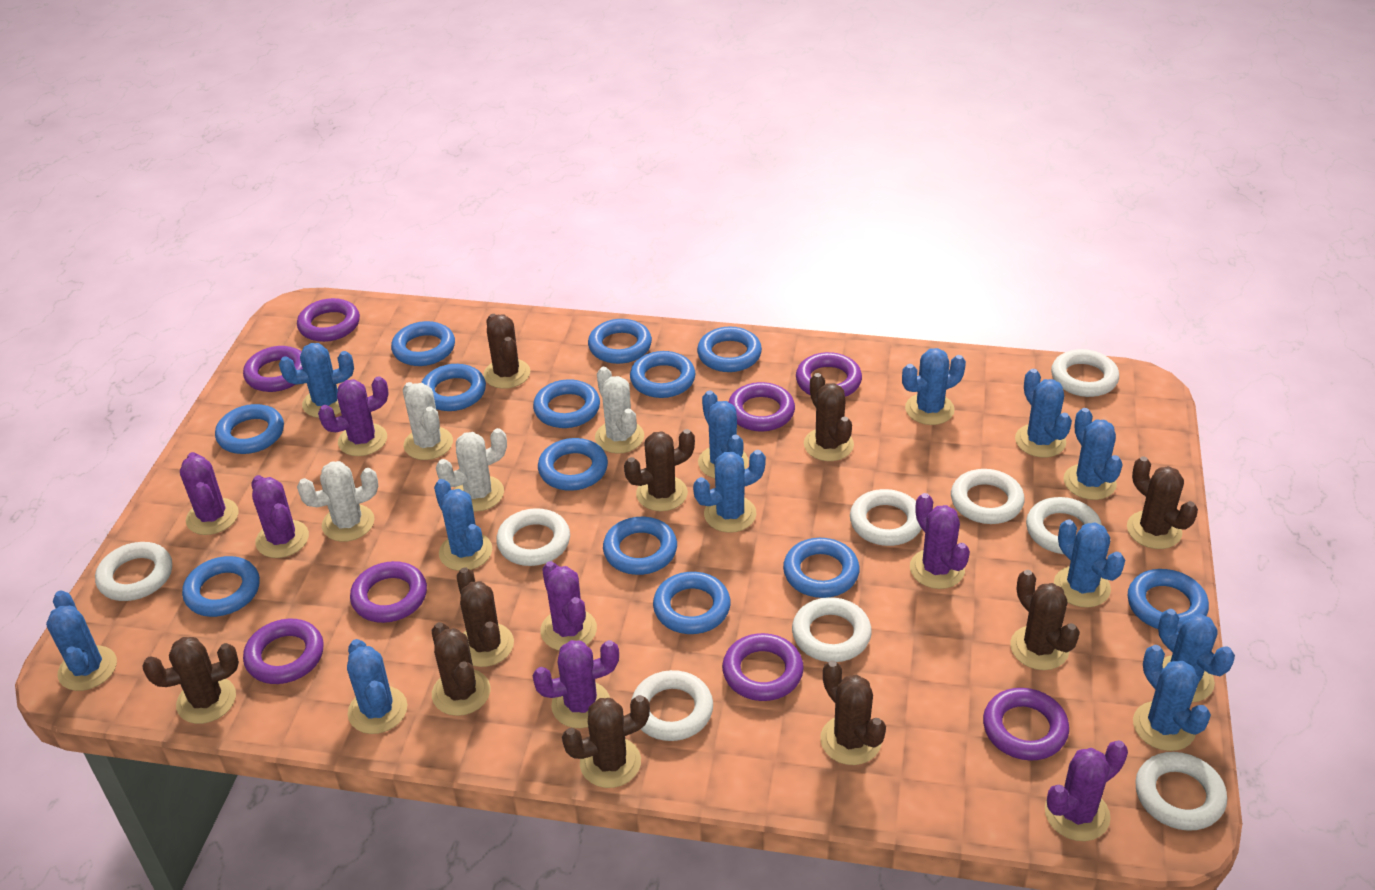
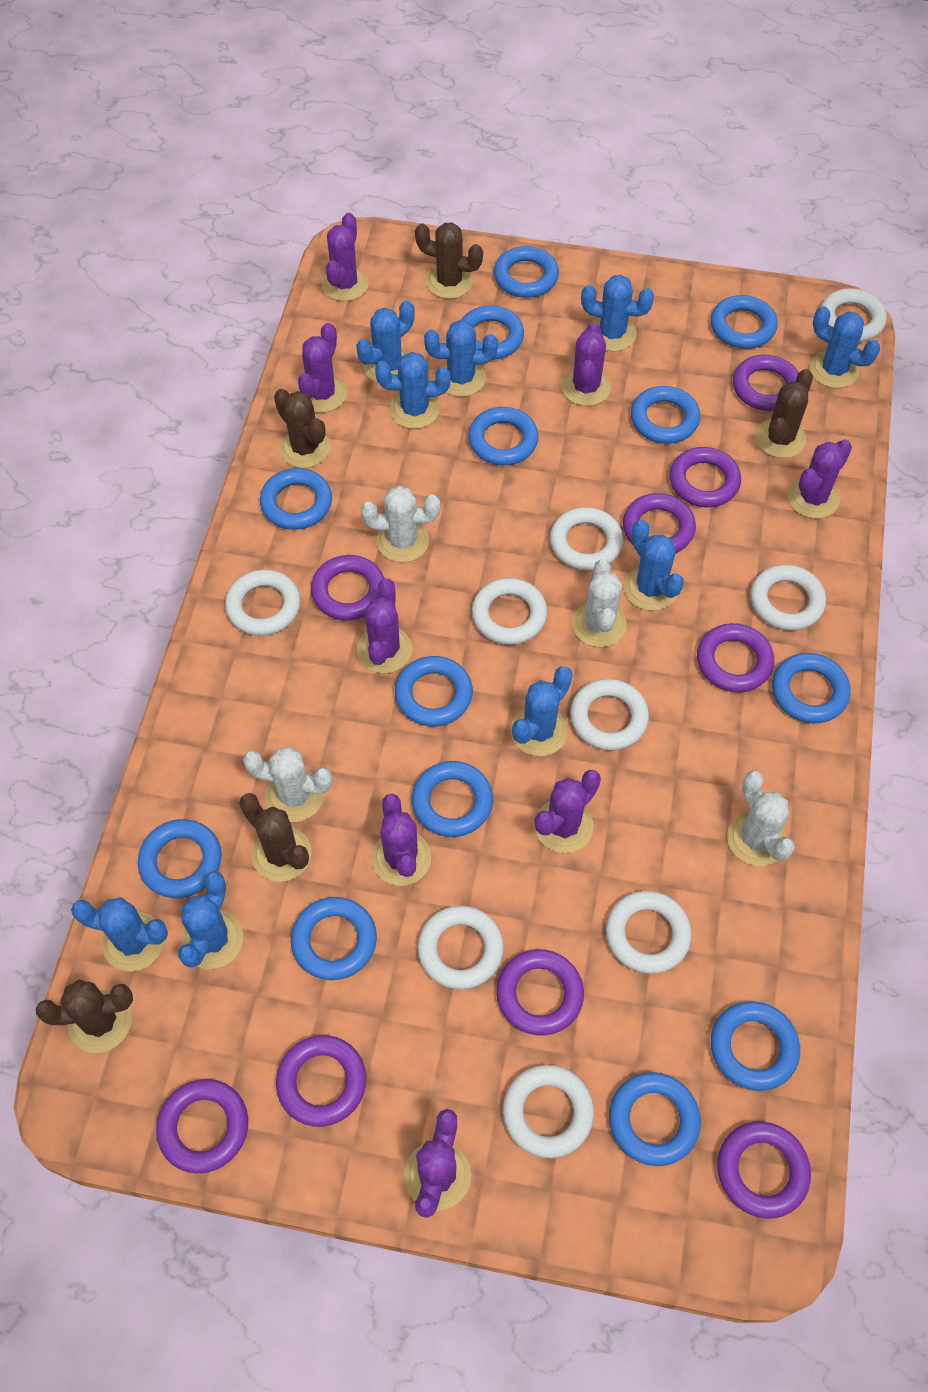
blue cactus: [46,590,117,691] [279,343,354,418] [347,639,407,734] [434,479,492,571] [693,450,766,533] [698,390,749,479] [902,348,966,425] [1015,369,1072,458] [1054,520,1125,608] [1064,408,1123,500] [1133,645,1211,751] [1158,609,1235,702] = 12 -> [71,897,168,972] [178,871,243,969] [356,300,415,383] [375,352,451,429] [424,320,498,397] [511,666,573,756] [581,275,654,352] [624,520,684,611] [810,306,880,388] = 9
brown cactus: [142,637,239,724] [432,622,490,716] [457,567,514,667] [483,314,530,389] [562,695,650,788] [624,429,695,511] [804,373,854,461] [820,660,886,765] [1010,570,1080,670] [1127,457,1198,549] = 10 -> [36,980,133,1053] [239,793,312,882] [274,389,330,468] [415,222,483,299] [755,369,813,458] = 5
purple cactus: [180,452,239,535] [251,475,309,558] [318,376,389,456] [532,640,619,728] [540,561,597,651] [910,493,970,589] [1045,740,1128,841] = 7 -> [298,323,347,413] [322,213,369,301] [357,578,412,673] [371,794,431,886] [404,1109,471,1218] [534,770,601,853] [562,323,611,406] [788,439,852,519] = 8
purple ring: [243,346,303,392] [243,619,324,684] [297,298,360,342] [350,561,427,623] [722,633,804,701] [728,382,795,431] [796,352,862,397] [983,688,1069,761] = 8 -> [156,1079,248,1174] [276,1035,366,1127] [311,555,385,620] [496,949,584,1036] [623,493,696,553] [670,447,741,507] [697,623,774,692] [717,1121,811,1219] [733,355,799,411] = 9

